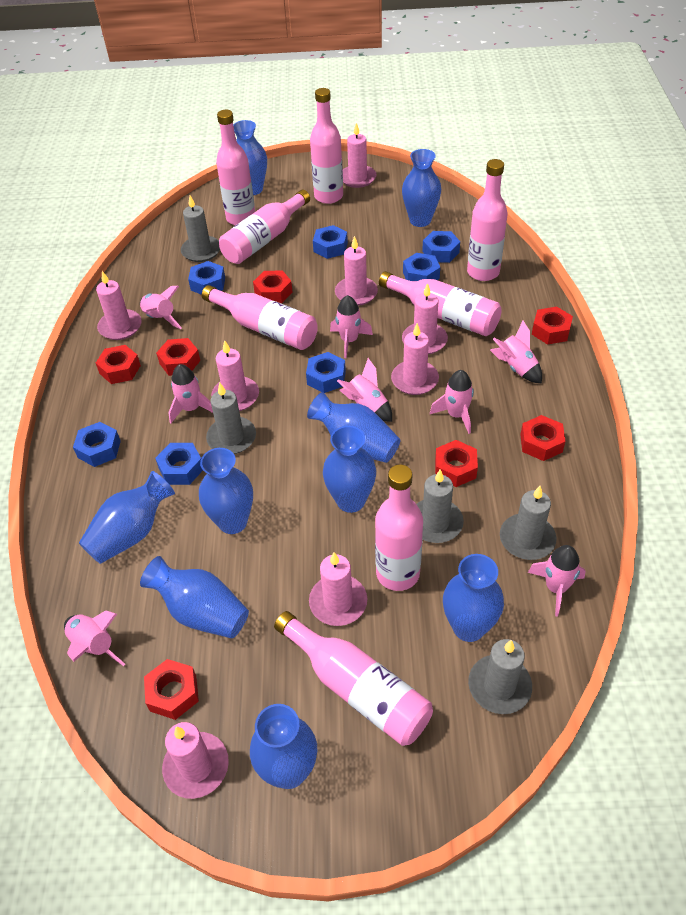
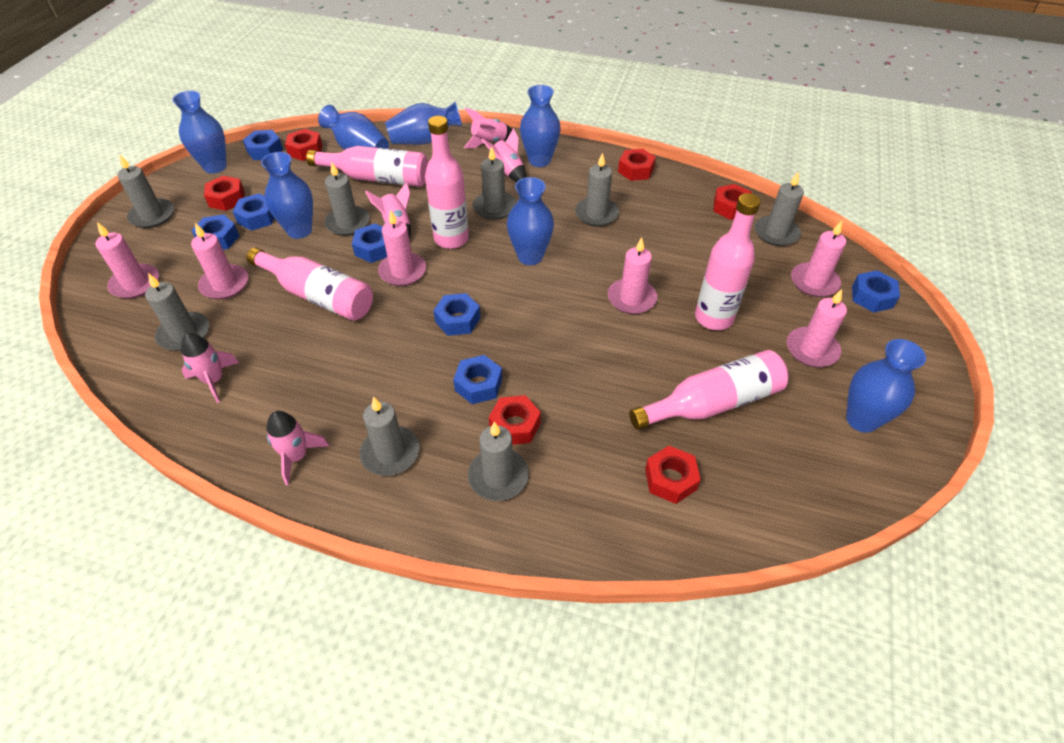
blue vase: [79,471,175,564] [140,556,249,638] [199,448,253,534] [233,120,267,195] [250,704,317,789] [307,392,400,463] [323,426,376,513] [402,149,441,227] [443,554,504,642] = 9 -> [172,91,227,174] [261,152,313,239] [318,105,389,150] [385,102,462,145] [507,177,554,265] [520,85,561,167] [846,339,926,433] = 7
grey candle: [181,196,220,262] [206,383,256,454] [417,469,464,543] [468,639,532,714] [500,486,557,560] = 5 -> [117,154,174,228] [145,273,209,351] [324,162,370,236] [360,396,420,476] [468,422,529,501] [473,146,516,220] [575,152,619,227] [755,172,804,246] = 8
pink bottle: [202,285,318,350] [216,110,255,226] [219,189,310,264] [274,611,433,746] [310,88,343,204] [375,465,423,591] [379,271,502,336] [467,159,508,281] = 8 -> [246,247,373,321] [306,146,428,187] [425,116,469,249] [629,350,789,430] [695,193,761,330] = 5
pink candle: [96,271,142,340] [162,722,229,799] [211,340,259,411] [309,552,367,626] [335,236,378,306] [343,123,376,188] [391,323,439,395] [402,283,448,354] = 8 -> [95,222,159,299] [191,223,248,299] [378,210,426,286] [608,237,657,314] [787,289,847,367] [791,221,846,297] = 6
pink rocket: [64,610,125,666] [140,286,182,329] [168,364,213,423] [330,295,373,358] [337,358,392,422] [430,370,474,434] [490,321,542,383] [528,545,586,617] = 8 -> [181,333,239,403] [266,411,329,485] [365,182,411,239] [464,108,512,148] [482,128,526,182] = 5
red nut: [96,345,141,384] [144,659,199,720] [156,338,200,376] [253,270,292,303] [435,440,478,487] [520,415,566,461] [532,306,573,345] = 7 -> [204,176,245,211] [285,129,322,161] [489,395,541,445] [618,149,656,181] [645,446,701,504] [714,184,752,220] = 6

